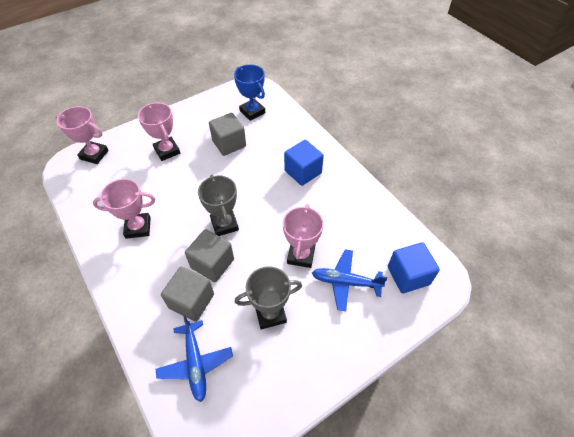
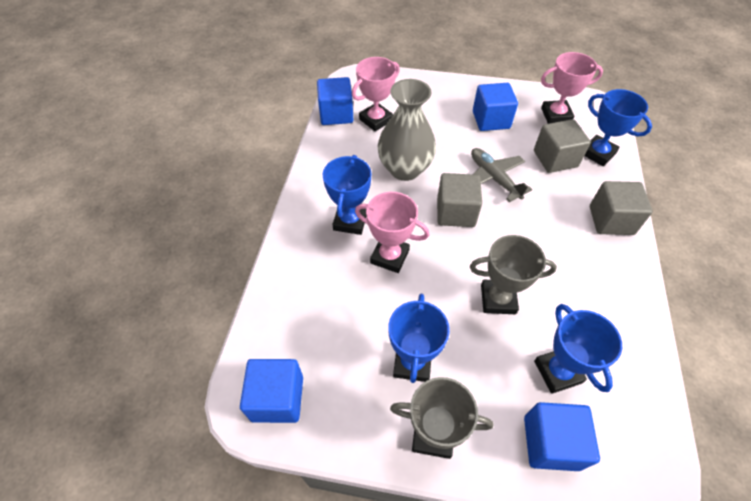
blue cube: [284,140,324,186] [388,242,440,294] = 2 -> [240,359,303,423] [317,77,353,125] [473,83,518,131] [524,402,600,471] = 4
blue plane: [155,316,233,402] [312,249,388,311] = 2 -> none = 0
blue trophy: [234,64,265,121] = 1 -> [323,155,372,235] [388,294,450,383] [534,304,622,394] [584,89,652,166] = 4
grey plane: none = 0 -> [471,148,532,202] = 1
grey vase: none = 0 -> [378,79,436,181] = 1
pink trophy: [55,106,109,164] [93,179,155,239] [138,103,180,161] [283,204,323,268] = 4 -> [352,57,400,131] [355,192,430,273] [541,52,603,124] = 3

